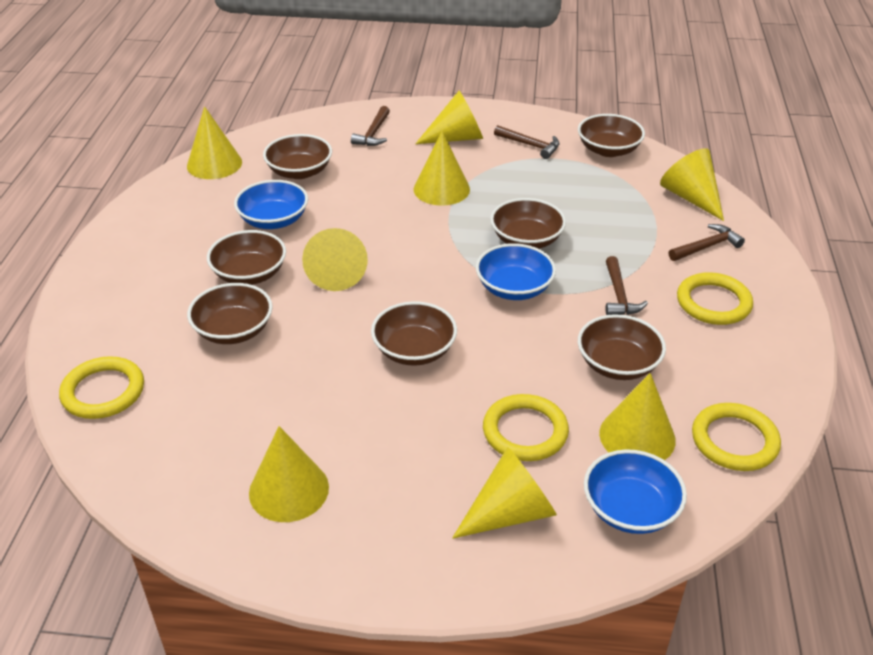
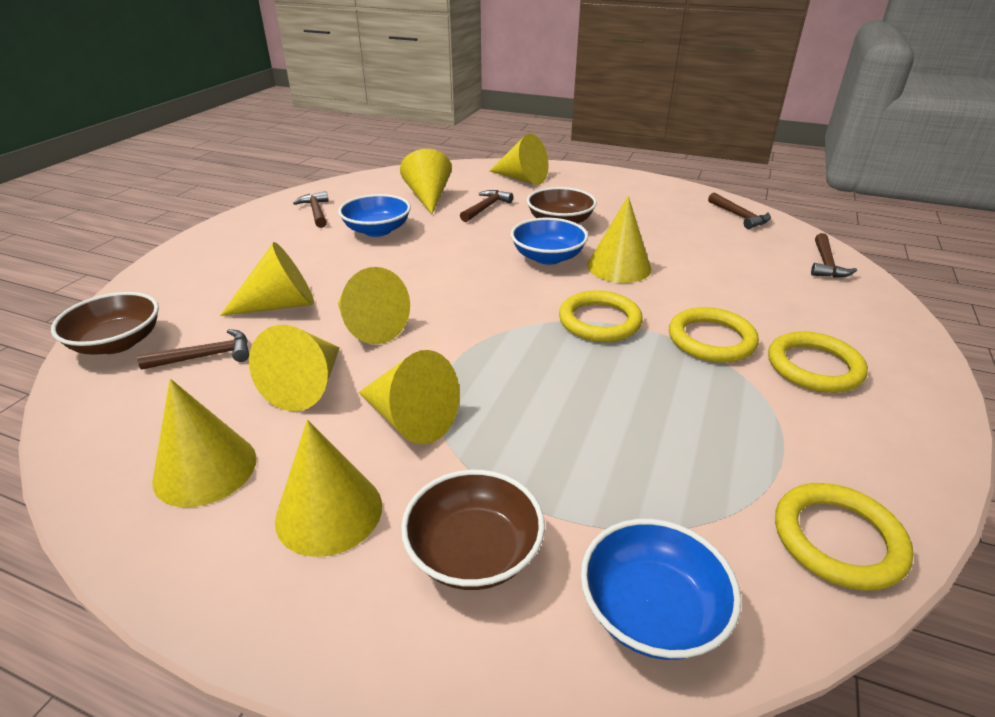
brown bowl: [187,283,273,344] [207,230,286,285] [263,134,332,179] [371,301,457,366] [490,198,566,249] [578,114,645,157] [578,314,666,380] = 7 -> [51,292,159,355] [401,470,545,590] [527,187,597,224] = 3
brown hammer: [351,106,390,146] [494,125,559,159] [606,256,648,315] [669,224,745,261] = 4 -> [137,329,249,370] [293,191,329,228] [460,190,513,222] [708,193,771,229] [811,233,857,278] = 5
yellow cone: [187,106,242,179] [249,426,329,522] [302,228,368,291] [414,131,470,206] [415,91,483,144] [452,447,557,539] [599,373,676,460] [660,148,724,221] = 8 -> [152,379,257,507] [220,242,314,316] [249,325,340,411] [275,420,382,557] [338,267,410,344] [359,350,460,444] [400,149,452,214] [490,134,549,185] [587,196,651,283] = 9

